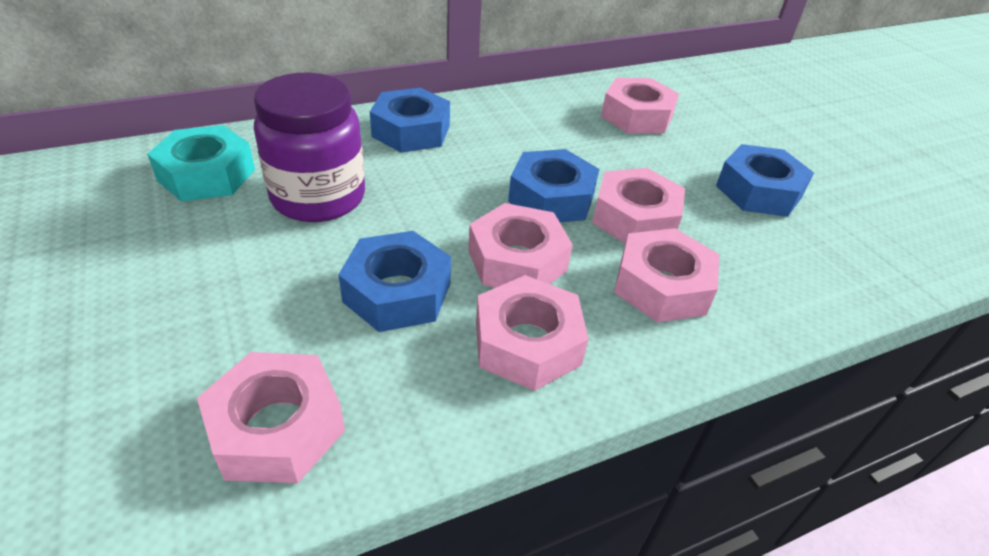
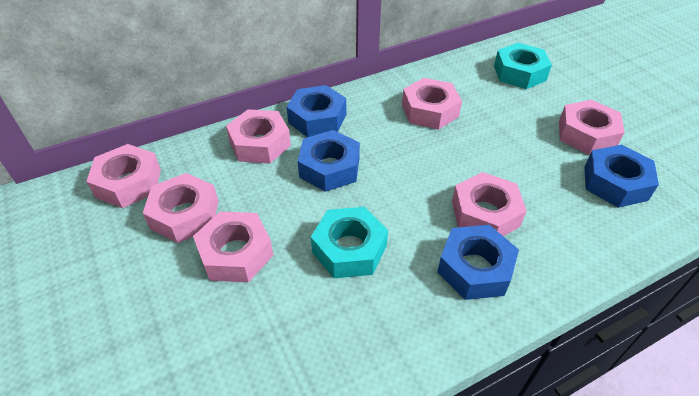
pink nut: [197,352,345,483] [468,203,573,288] [476,275,589,391] [592,168,685,244] [601,78,679,134] [614,228,719,322] = 6 -> [86,144,161,208] [143,173,219,243] [193,211,273,282] [226,109,291,163] [402,78,462,130] [452,172,527,236] [559,100,625,155] = 7
purple jar: [254,73,365,222] = 1 -> none = 0
turquoise nut: [147,125,255,202] = 1 -> [311,207,388,278] [494,43,552,89] = 2

